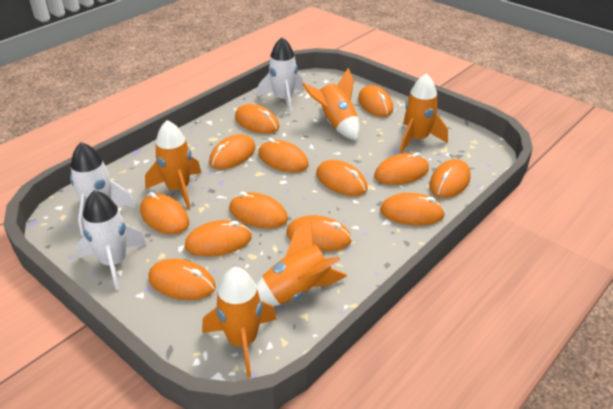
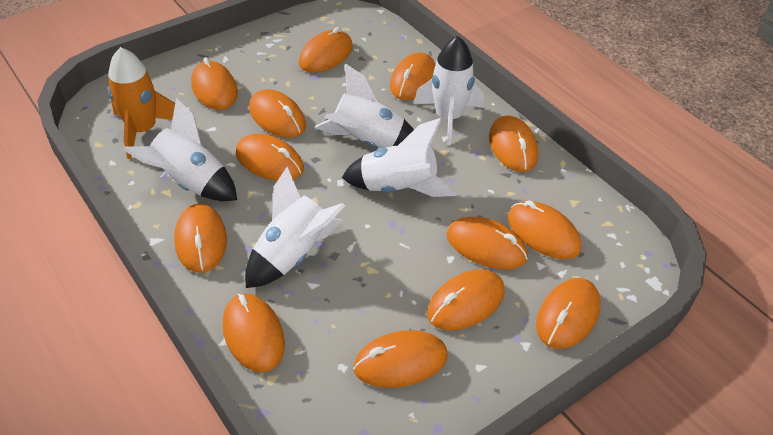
orange rocket: [145,120,201,209] [202,267,277,378] [256,218,347,306] [302,68,360,140] [400,74,448,153] = 5 -> [108,47,175,159] = 1
white rocket: [70,142,136,236] [77,190,146,290] [257,37,304,114] = 3 -> [122,97,237,201] [245,167,345,288] [315,63,414,148] [342,118,456,197] [414,36,484,145] = 5

